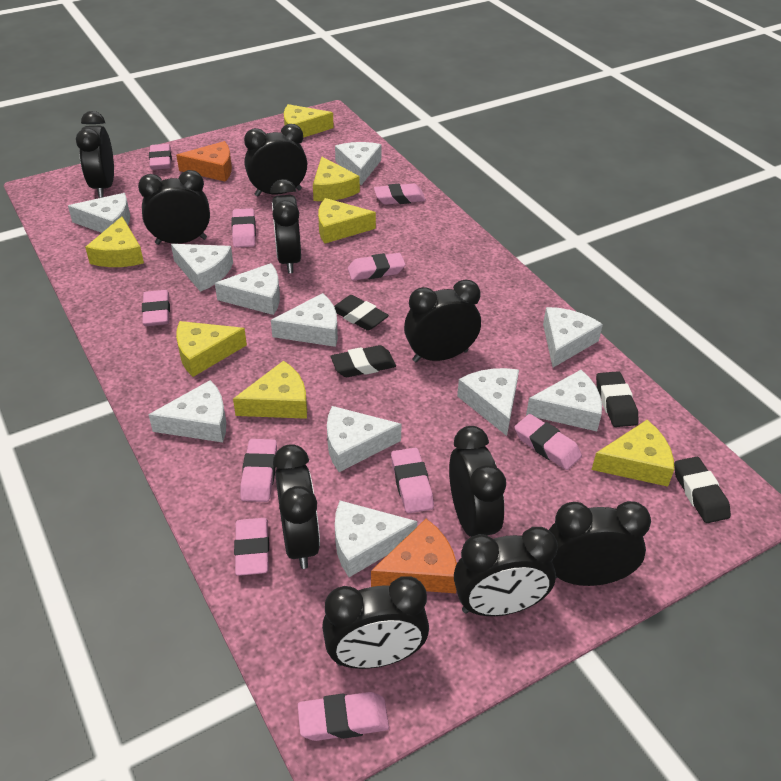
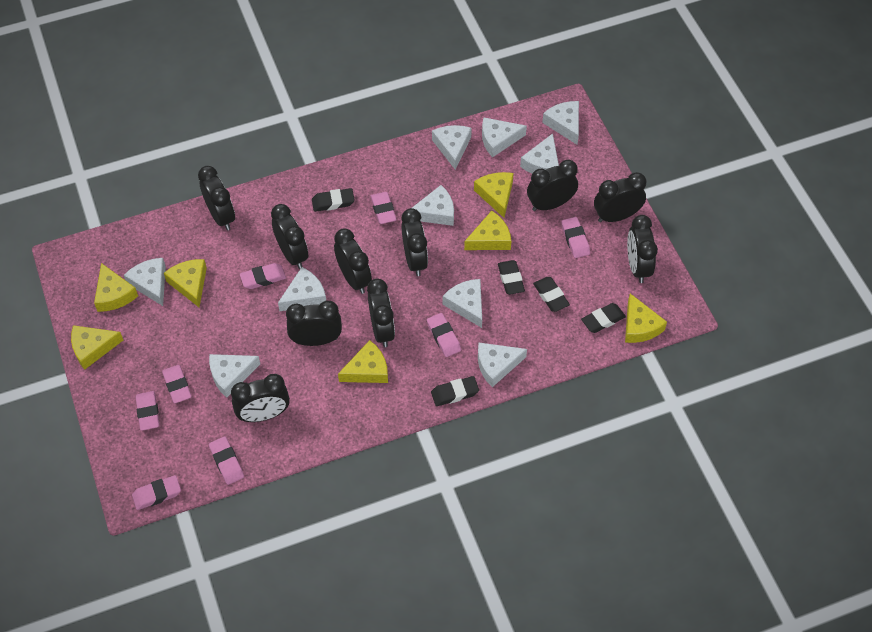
black eraser: [331,345,396,377] [334,295,389,331] [596,371,639,427] [674,457,731,523] = 4 -> [312,188,355,212] [431,376,479,406] [498,260,525,295] [533,277,570,312] [581,303,626,333] = 5
orange cheese: [176,141,232,182] [371,519,457,593] = 2 -> none = 0
pink eraser: [142,290,170,326] [149,144,172,170] [231,208,256,248] [234,518,269,576] [240,439,277,502] [298,692,389,741] [348,253,406,281] [374,184,426,205] [391,448,434,513] [514,414,582,470] = 10 -> [132,475,181,510] [136,391,160,431] [162,365,192,403] [209,436,244,485] [240,263,286,289] [370,192,397,224] [427,313,461,357] [561,217,590,258] = 8
white cheese: [68,193,130,233] [148,380,226,442] [171,244,233,292] [215,263,280,315] [271,293,338,347] [327,406,402,472] [335,142,382,185] [335,501,417,577] [457,368,519,436] [526,370,602,431] [543,307,603,368] = 11 -> [124,258,166,306] [209,354,260,398] [278,267,326,311] [412,185,454,226] [432,125,472,170] [443,279,482,328] [478,342,527,387] [482,117,527,157] [520,134,559,174] [542,101,579,144] = 10

